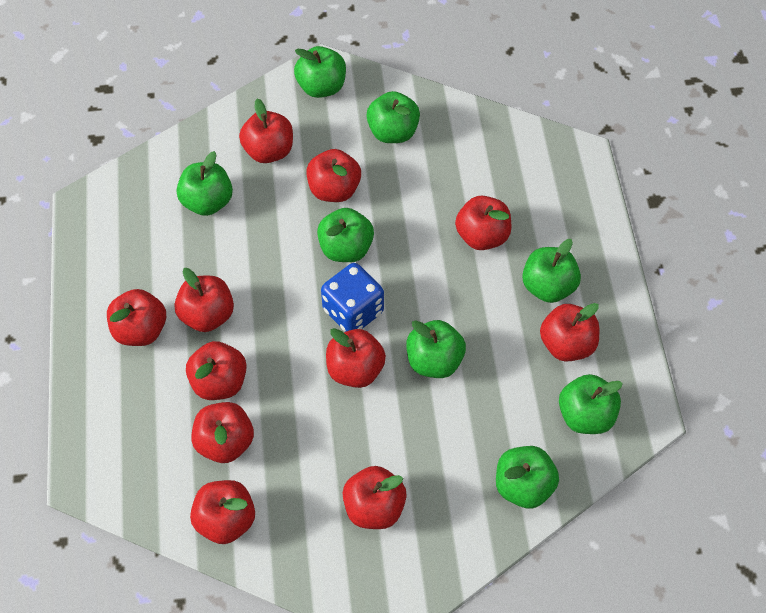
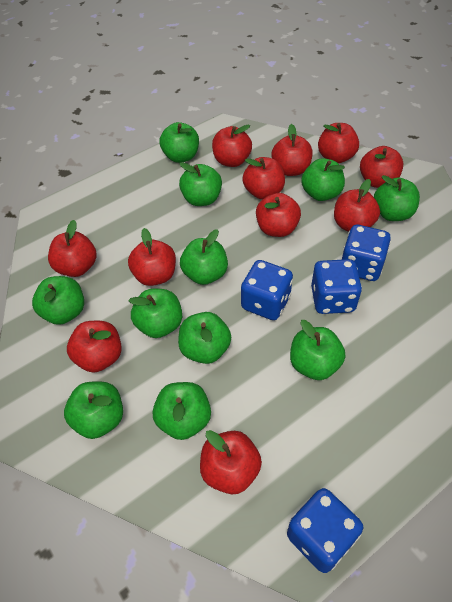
blue dice: [321,263,384,332] = 1 -> [241,260,293,320] [287,488,363,573] [311,259,362,314] [341,225,391,281] = 4
green apple: [177,151,233,216] [294,46,346,98] [317,208,374,262] [366,91,420,143] [406,320,466,378] [496,446,559,509] [522,239,581,303] [559,374,623,434] = 8 -> [32,276,84,325] [64,381,123,439] [128,289,182,338] [153,382,211,440] [159,122,199,163] [178,312,231,364] [179,162,222,206] [180,229,228,285] [290,320,345,380] [301,158,345,201] [374,175,420,221] = 11

